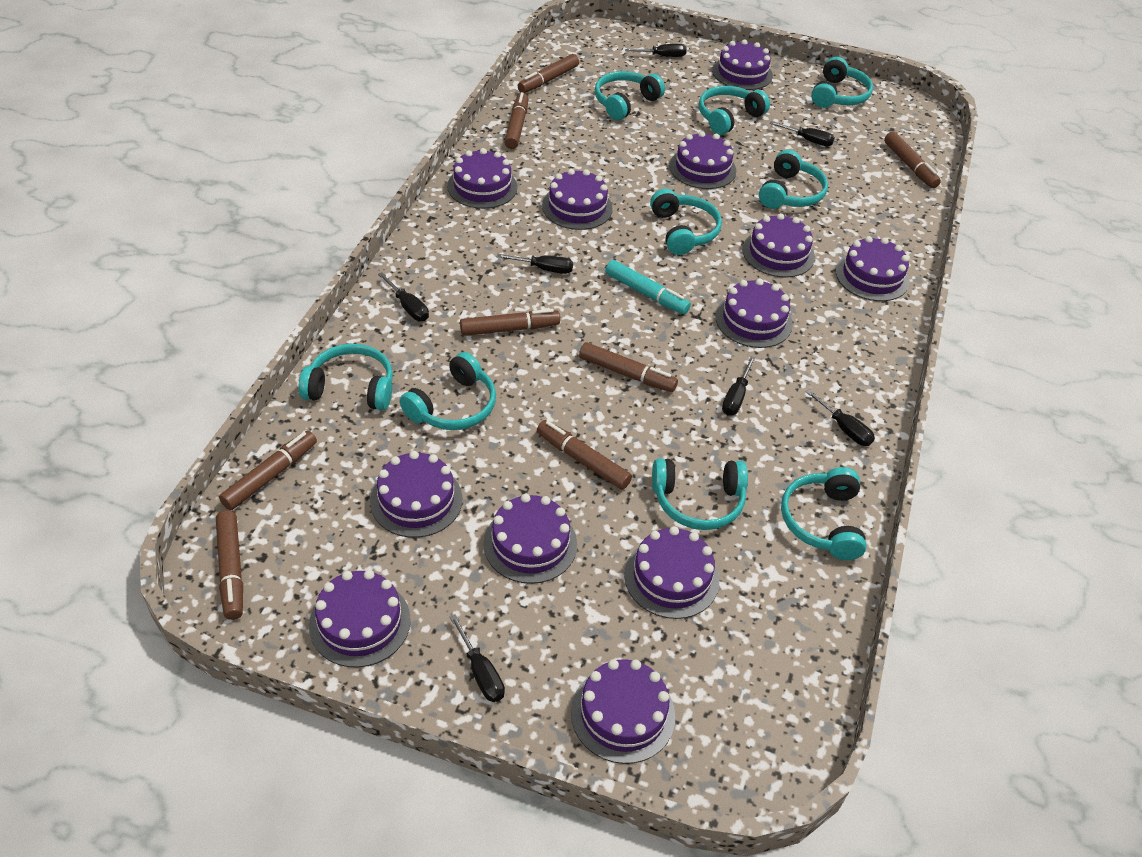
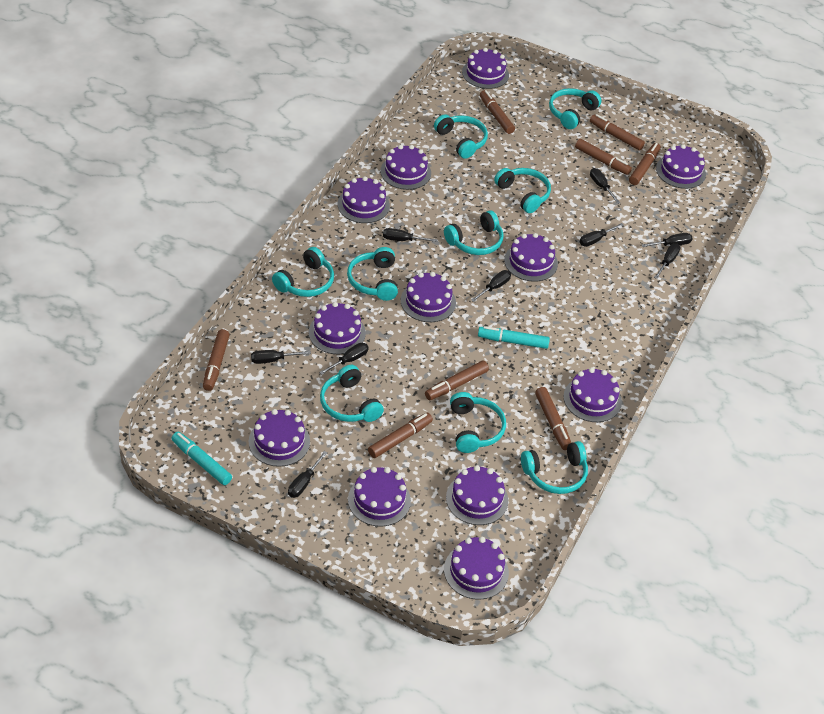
black screwdriver: [378,272,429,321] [450,614,505,702] [497,254,573,274] [625,44,687,57] [722,356,756,416] [770,121,835,146] [805,389,875,446] = 7 -> [251,350,311,364] [288,451,328,498] [319,343,369,375] [383,228,438,242] [471,270,511,302] [580,223,624,247] [590,168,620,204] [642,233,693,247] [654,243,680,279] = 9
turquoise marker: [605,260,691,314] = 1 -> [171,432,232,485] [478,326,550,349] = 2

